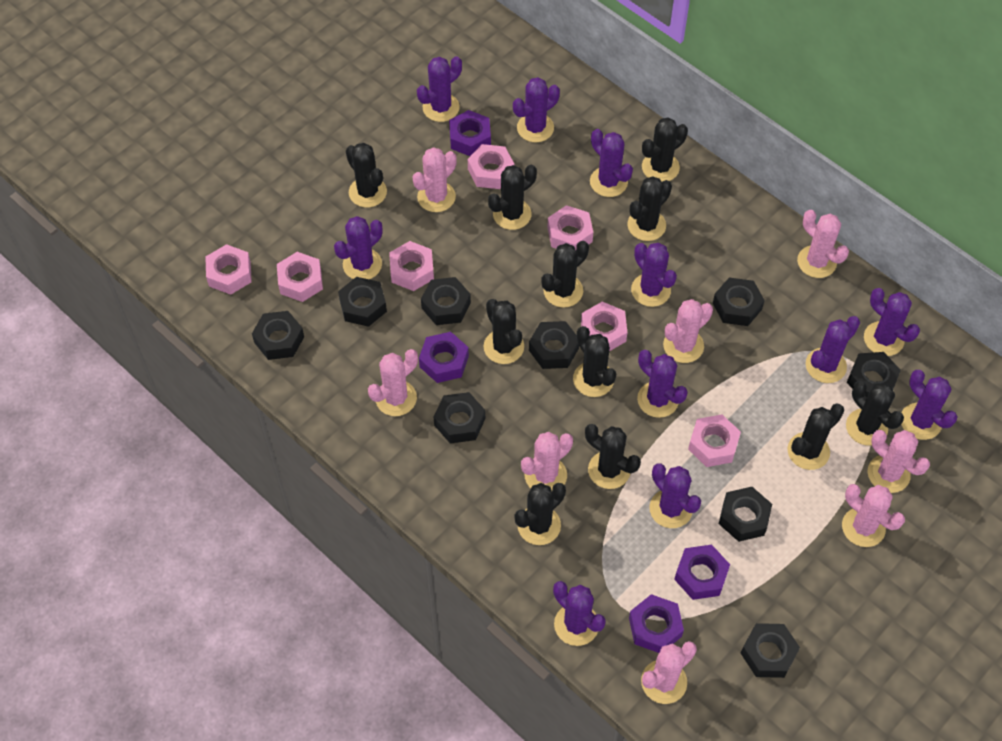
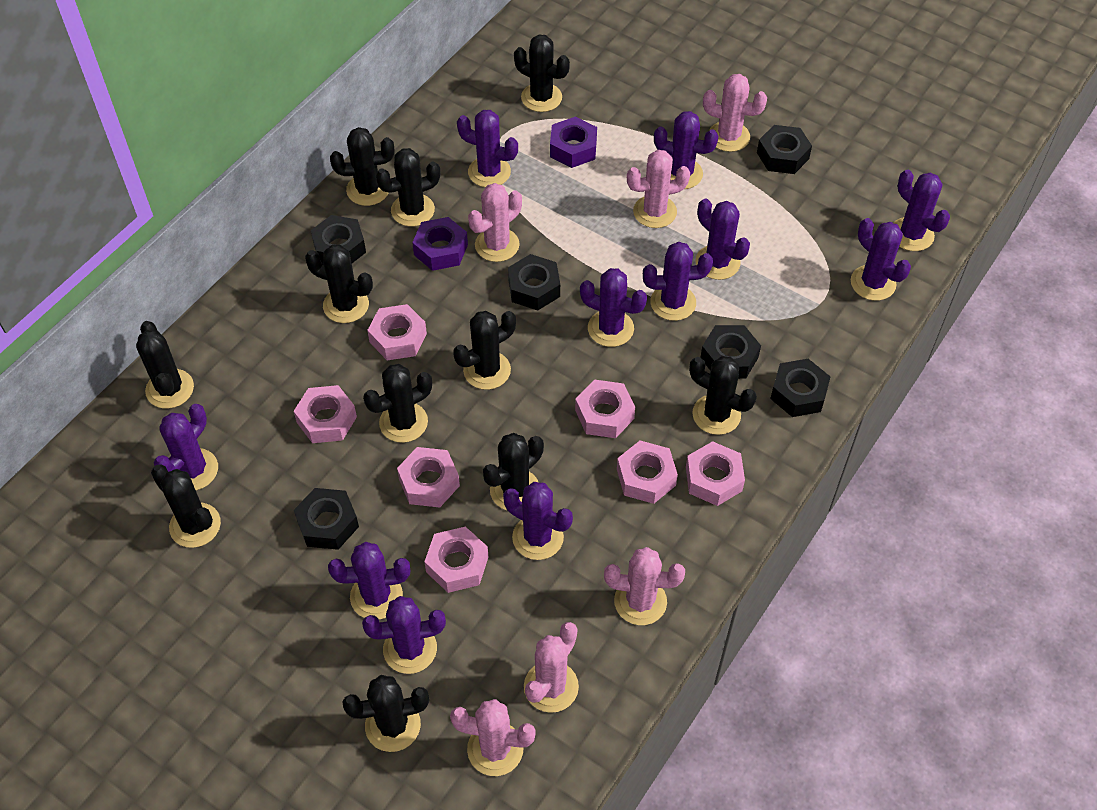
black nut: [252,311,304,360] [338,277,387,327] [421,277,471,325] [434,392,485,444] [529,321,579,369] [713,278,765,326] [719,487,772,542] [741,623,800,678] [847,352,901,396] = 9 -> [294,488,359,550] [311,215,366,263] [508,254,560,310] [700,325,761,379] [757,125,812,174] [770,359,830,417] = 6
pink cactus: [368,349,418,416] [413,147,457,212] [521,432,573,490] [641,641,697,704] [663,299,713,363] [797,210,849,278] [842,484,905,547] [868,430,930,493] = 8 -> [450,699,536,776] [468,183,522,262] [524,622,579,713] [604,547,685,625] [627,150,690,228] [703,74,767,152] = 6
purple nut: [419,332,469,383] [449,110,491,156] [629,594,684,653] [674,545,730,600] = 4 -> [412,217,468,271] [550,117,597,168] = 2

